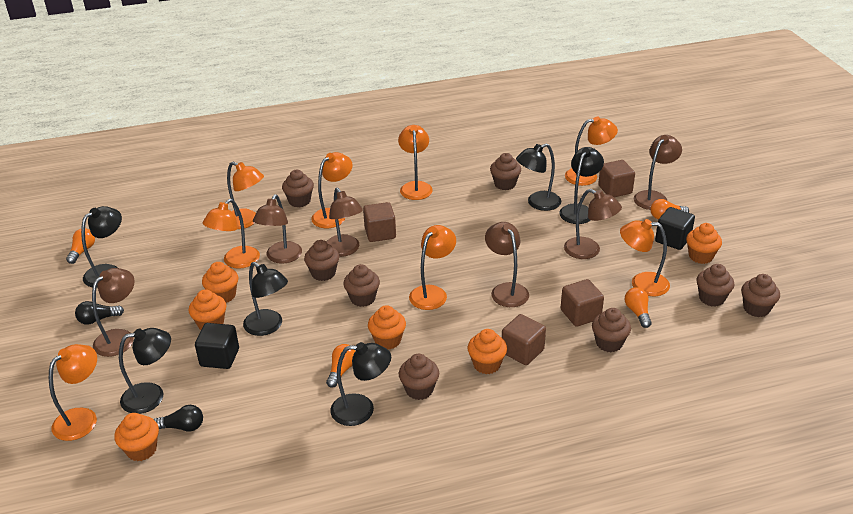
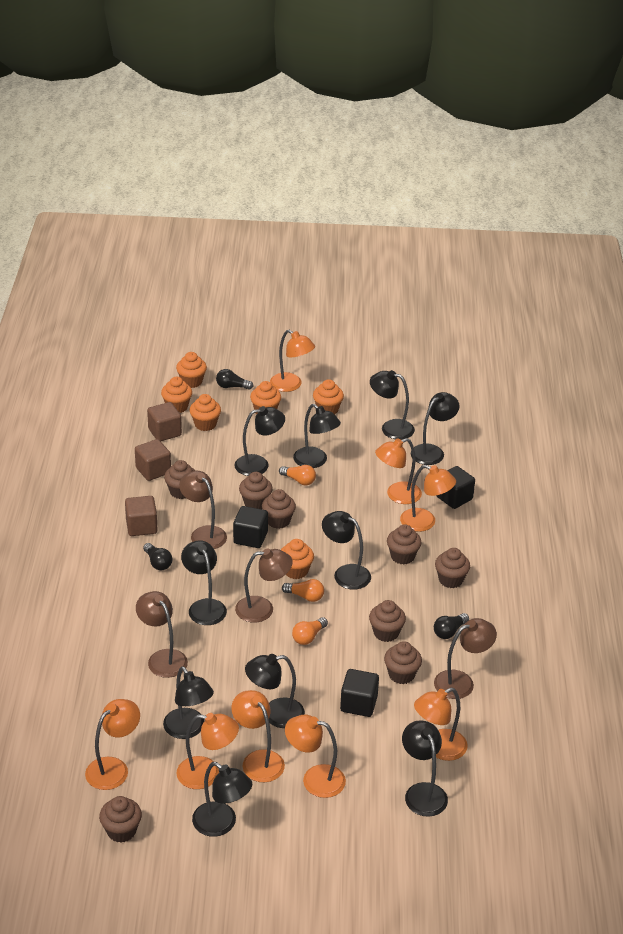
black cube: [195,323,239,369] [655,207,695,250] = 2 -> [233,506,268,548] [340,669,379,717] [436,466,475,509] = 3
black lamp: [81,206,122,288] [119,328,171,414] [243,262,288,336] [330,342,391,426] [516,144,561,211] [559,147,604,224] = 6 -> [163,666,214,739] [181,540,227,625] [192,762,252,837] [235,406,285,476] [245,654,305,728] [293,404,341,468] [322,511,371,590] [370,370,415,440] [402,720,448,817] [411,392,460,465] = 10
black light bulb: [75,301,124,325] [154,405,203,432] = 2 -> [143,543,172,570] [216,369,254,390] [434,613,469,639] = 3
brown cube: [363,202,396,242] [502,314,546,365] [561,279,604,327] [598,160,635,197] = 4 -> [125,496,158,536] [135,439,171,481] [147,402,182,441] = 3
brown lamp: [92,268,135,357] [253,194,302,264] [326,188,363,257] [485,222,529,307] [564,189,622,259] [634,135,682,210] = 6 -> [136,591,188,678] [179,471,227,549] [235,548,293,623] [434,618,497,699] = 4
orange light bulb: [66,228,95,264] [326,344,355,388] [625,287,652,328] [650,199,689,219] = 4 -> [279,465,316,486] [282,579,324,602] [292,617,328,645] = 3

